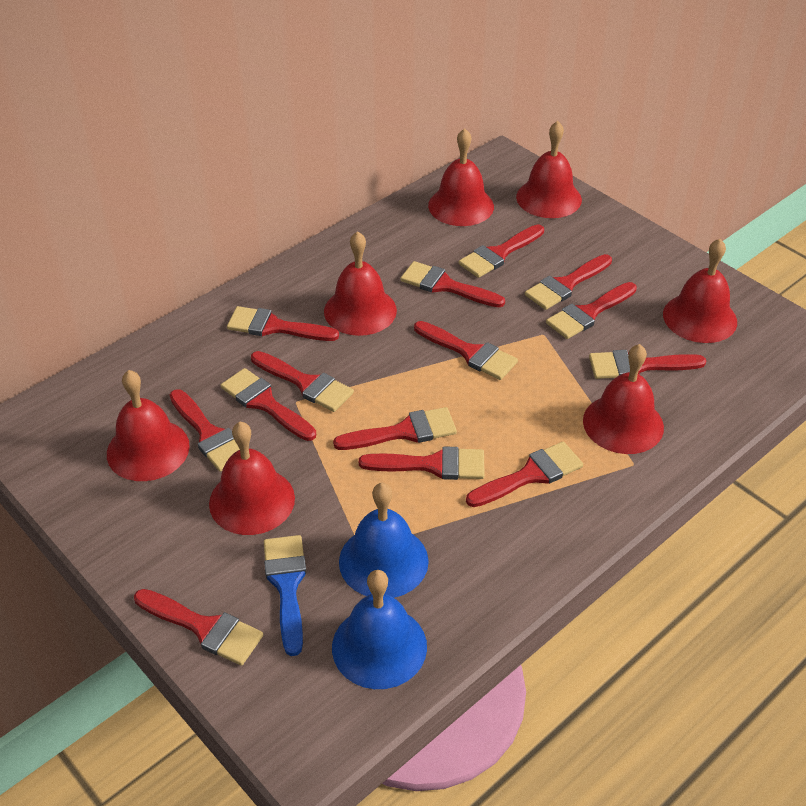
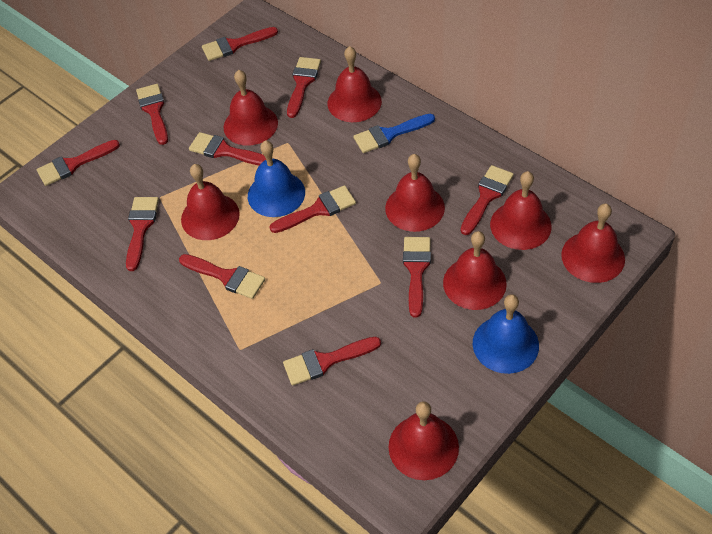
red bell: [107,370,190,481] [209,422,295,535] [324,231,397,336] [428,128,494,226] [516,121,582,218] [583,344,664,454] [663,239,737,343] = 7 -> [181,164,240,240] [224,70,278,146] [328,46,382,122] [385,154,445,232] [388,401,459,480] [443,231,507,310] [490,171,552,250] [561,204,625,283] = 8
red brush: [134,589,263,666] [170,389,240,472] [221,368,316,441] [227,306,339,341] [251,351,354,412] [333,407,457,450] [359,446,485,480] [400,261,505,307] [414,321,518,380] [459,224,544,278] [466,442,583,507] [525,254,612,310] [546,282,637,339] [589,350,706,379] = 14 -> [36,140,120,186] [126,197,159,271] [136,84,168,145] [179,254,265,299] [189,132,266,166] [202,27,278,61] [270,185,356,233] [283,337,381,386] [287,57,321,118] [403,237,431,318] [461,165,514,235] = 11

